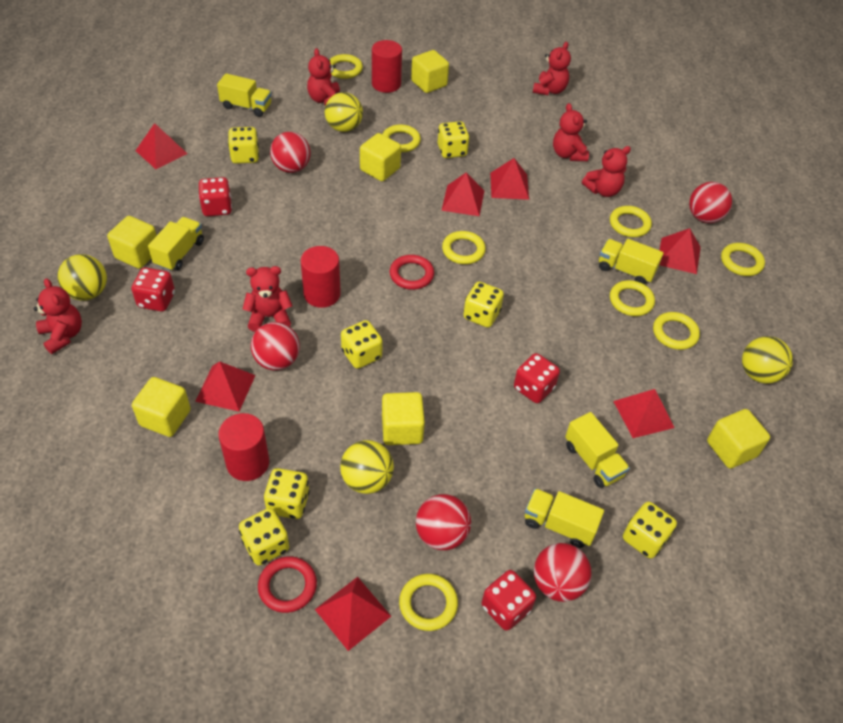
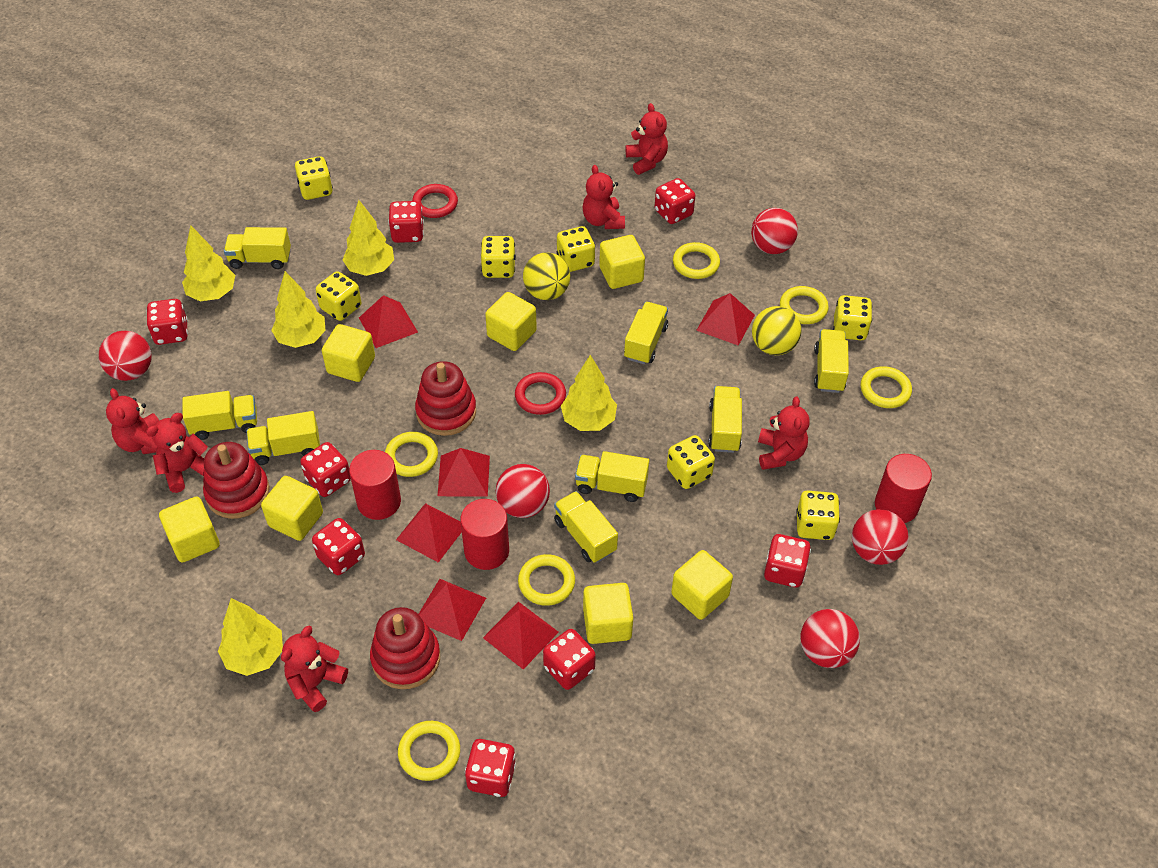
red dice: [131,267,175,311] [199,177,232,216] [482,570,536,631] [514,353,560,403] = 4 -> [146,299,188,345] [300,442,351,497] [312,518,365,575] [388,201,424,243] [465,739,516,797] [543,629,596,690] [655,178,695,224] [764,534,811,588] = 8
red pyramid: [135,123,188,169] [195,361,256,412] [315,577,391,651] [441,172,484,216] [490,158,529,200] [613,389,675,438] [659,228,701,274] = 7 -> [359,295,418,348] [396,503,462,563] [418,579,486,641] [438,448,490,497] [483,602,559,669] [696,293,755,346] = 6
red stacking toy: none = 0 -> [203,442,270,519] [370,607,440,689] [415,361,476,436] = 3
yellow ball: [58,254,107,300] [325,92,363,132] [340,440,394,494] [742,336,793,384] = 4 -> [523,252,570,300] [752,306,802,355] = 2
yellow cube: [107,216,157,269] [132,377,191,437] [360,133,401,181] [382,392,425,445] [411,50,449,93] [707,409,770,469] = 6 -> [159,496,220,562] [261,476,323,541] [322,324,375,382] [485,292,537,351] [583,583,633,644] [599,235,645,289] [671,550,733,620] = 7
yellow ring: [329,54,363,79] [383,124,421,152] [399,574,458,631] [442,231,486,264] [610,206,652,237] [610,280,655,316] [653,312,700,350] [721,243,765,276] = 8 -> [385,432,438,477] [398,721,460,781] [518,554,575,606] [673,242,720,279] [780,286,829,324] [860,366,912,408] = 6
yellow tree: none = 0 -> [182,225,235,301] [218,598,283,676] [271,271,326,348] [343,200,394,276] [561,355,617,431] = 5
yellow truck: [148,217,204,271] [217,73,272,117] [525,488,604,548] [565,412,630,488] [599,239,664,284] = 5 -> [182,391,257,440] [224,227,291,269] [247,411,320,465] [554,491,618,563] [575,451,649,502] [624,302,668,364] [708,386,742,453] [814,329,849,393] = 8

